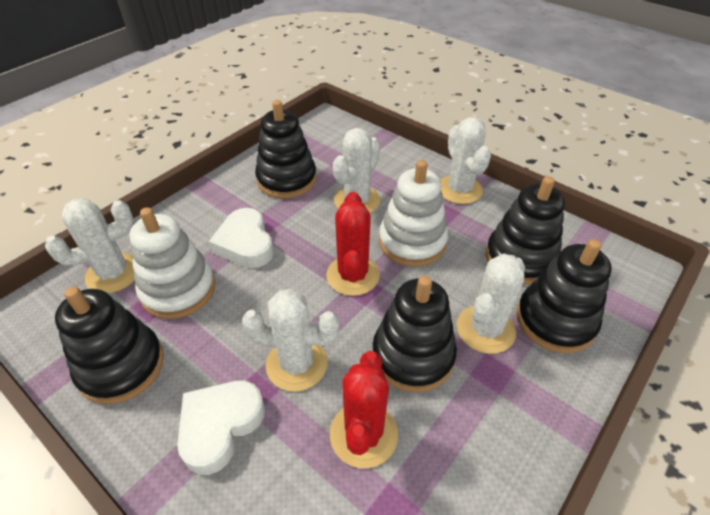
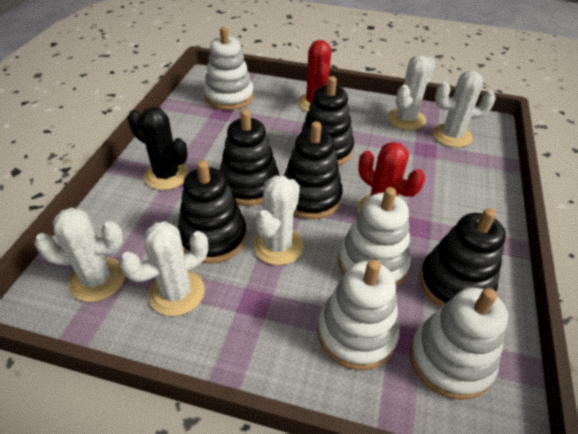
black cactus: none = 0 -> [127,107,189,190] = 1
white heart: [177,381,265,475] [209,208,274,268] = 2 -> none = 0
white stacking toy: [130,207,216,319] [379,160,448,267] = 2 -> [204,27,254,110] [317,259,400,370] [338,187,411,287] [410,288,508,400] = 4

